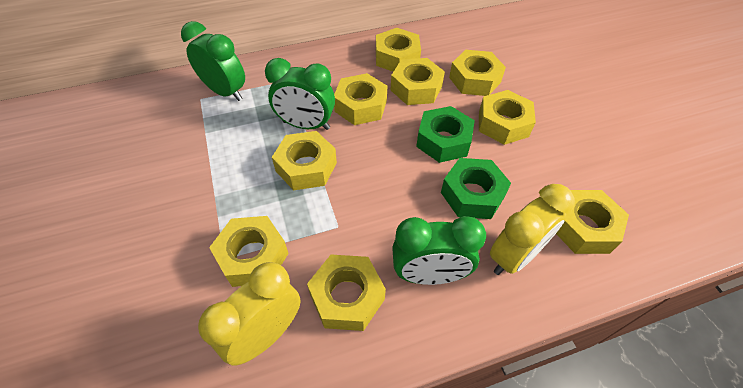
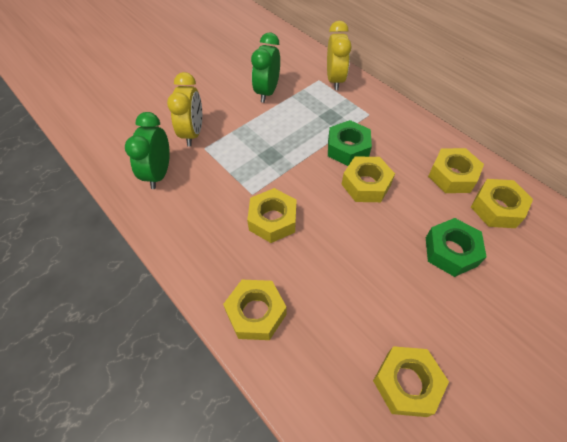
green clock: [181,21,245,101] [265,58,335,130] [392,216,486,285] = 3 -> [125,112,170,189] [251,32,280,103] = 2
yellow nut: [209,216,289,287] [272,131,337,190] [307,255,386,331] [334,73,387,125] [376,28,421,72] [391,58,445,105] [449,50,506,96] [479,90,536,145] [556,190,629,254] = 9 -> [223,280,286,340] [247,188,297,243] [341,156,395,202] [373,346,449,417] [428,148,484,193] [471,179,533,228] = 6

